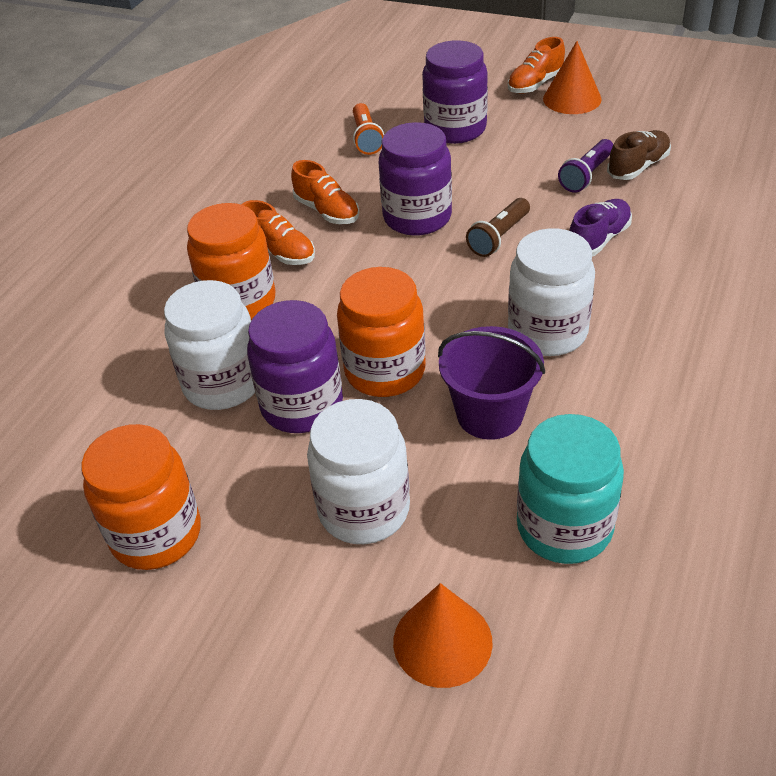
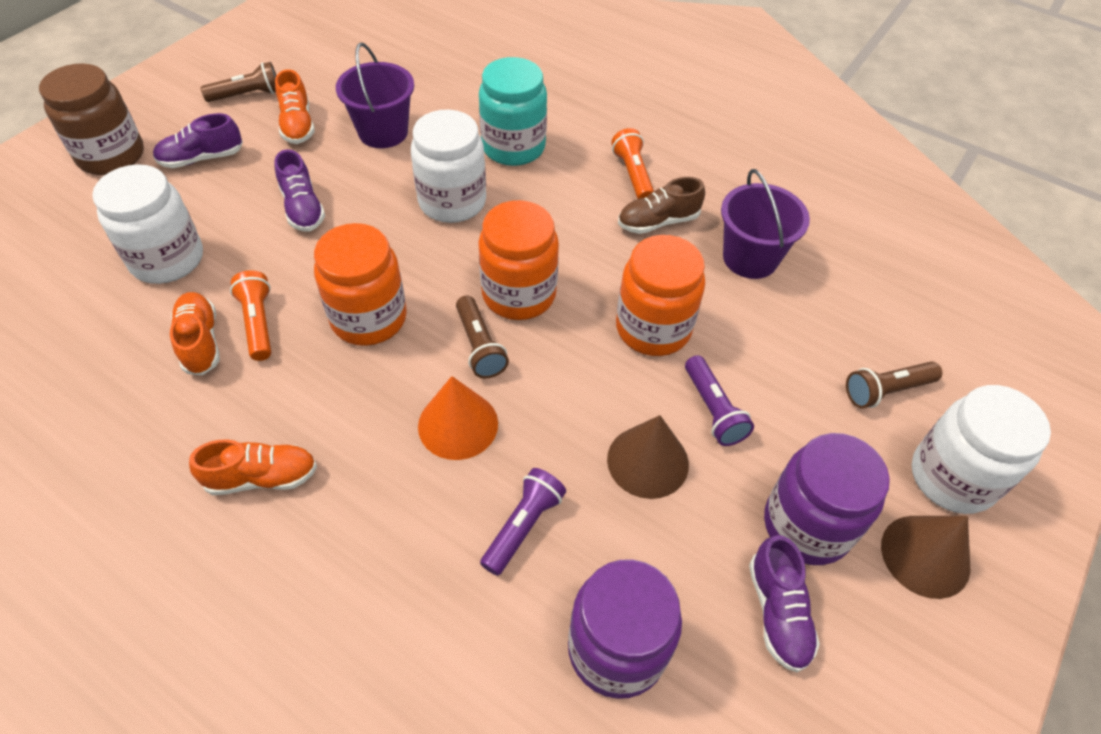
brown cone: none = 0 -> [607,415,689,499] [881,516,970,599] = 2
brown flashlight: [466,198,530,257] = 1 -> [201,62,277,102] [456,296,509,378] [846,361,942,408] = 3
brown jar: none = 0 -> [39,63,144,175] = 1
orange cone: [393,583,493,688] [543,41,602,114] = 2 -> [418,376,498,460] = 1
orange flashlight: [353,103,384,155] = 1 -> [230,270,271,361] [611,128,654,199] = 2
purple bucket: [438,326,545,440] = 1 -> [336,42,414,148] [721,169,810,279] = 2
purple flashlight: [558,139,613,193] = 1 -> [480,468,566,576] [685,355,754,446] = 2
purple jar: [247,300,343,433] [379,122,452,236] [422,40,488,144] = 3 -> [568,559,682,699] [764,433,890,565] = 2
purple shoe: [569,199,632,256] = 1 -> [153,113,243,168] [274,149,325,232] [749,535,820,672] = 3

